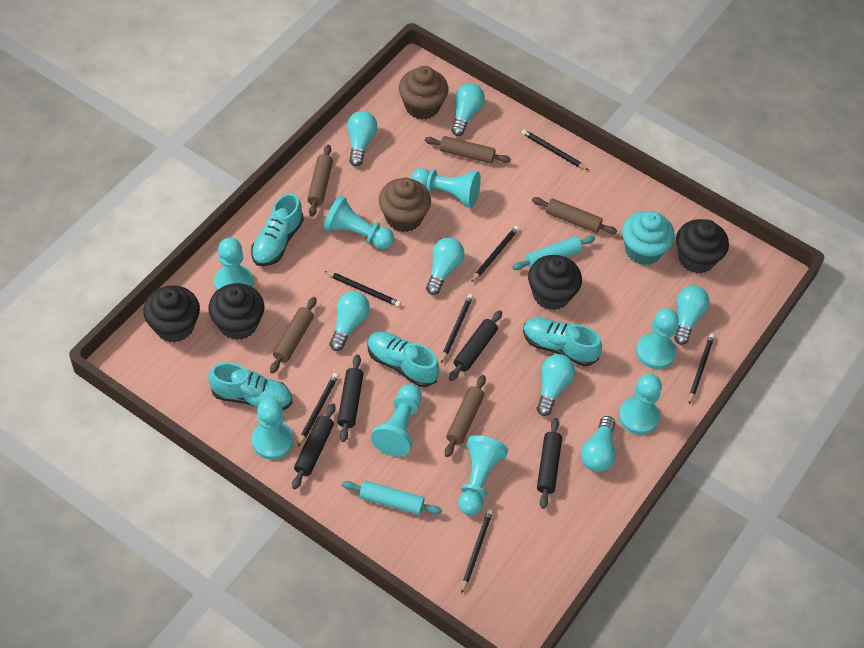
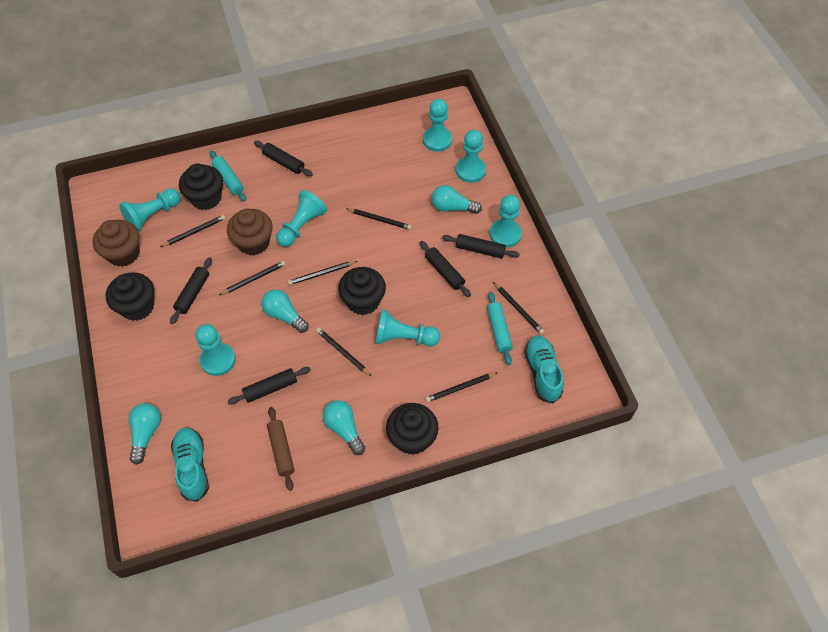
black rolling pin: [292,403,335,489] [337,355,363,442] [449,310,502,381] [537,418,562,509] = 4 -> [170,257,212,324] [227,367,311,405] [254,141,313,176] [420,241,471,297] [442,234,520,258] = 5
brown rolling pin: [270,297,317,374] [307,144,333,217] [425,136,511,164] [445,375,486,457] [532,197,617,234] = 5 -> [267,407,295,491] = 1
turquoise cupcake: [622,211,675,265] = 1 -> none = 0
turquoise light bulb: [329,291,370,351] [347,111,377,166] [426,237,465,295] [451,83,485,136] [537,354,575,416] [581,416,616,472] [674,286,709,345] = 7 -> [129,403,161,465] [261,289,309,333] [323,400,365,455] [431,185,482,214] = 4
turquoise pawn: [214,238,253,291] [252,398,293,460] [323,195,394,249] [371,384,422,457] [411,168,481,208] [458,435,508,515] [619,374,662,435] [636,308,679,369] = 8 -> [119,188,181,231] [196,324,236,376] [276,190,327,247] [375,310,440,347] [423,99,452,152] [456,130,486,183] [490,195,522,248] = 7
turquoise shoe: [208,362,292,410] [251,193,304,266] [367,331,439,387] [523,318,602,366] = 4 -> [171,427,209,502] [524,335,564,403] = 2

